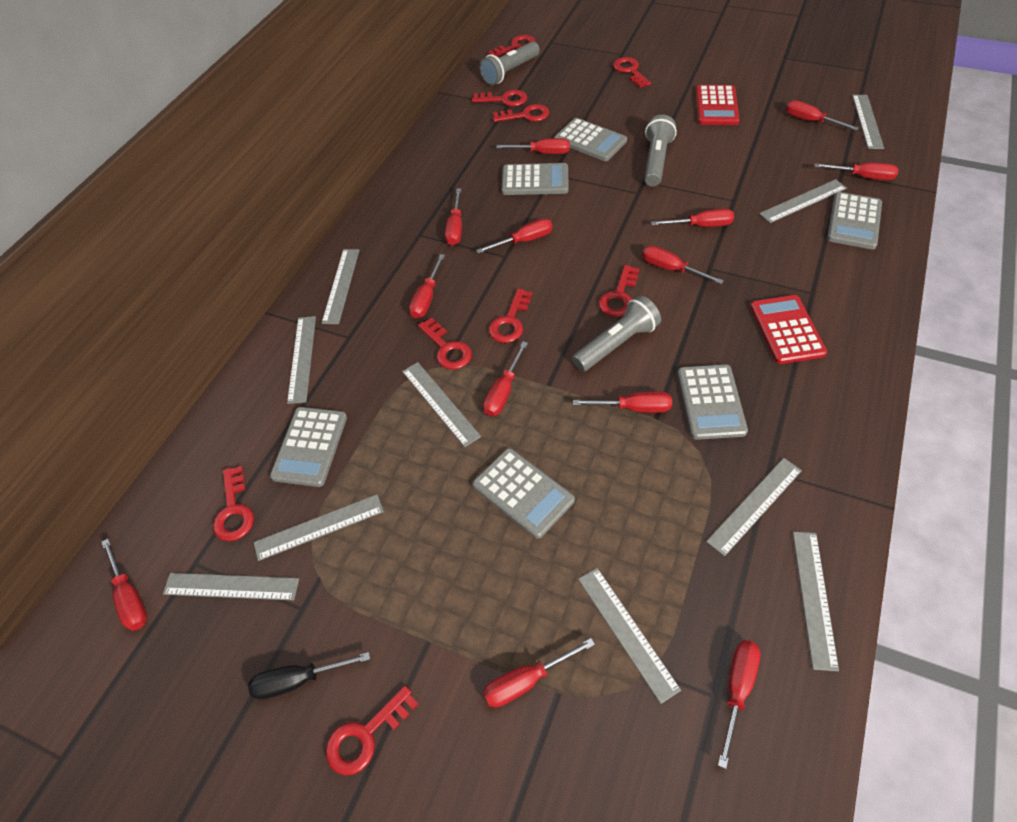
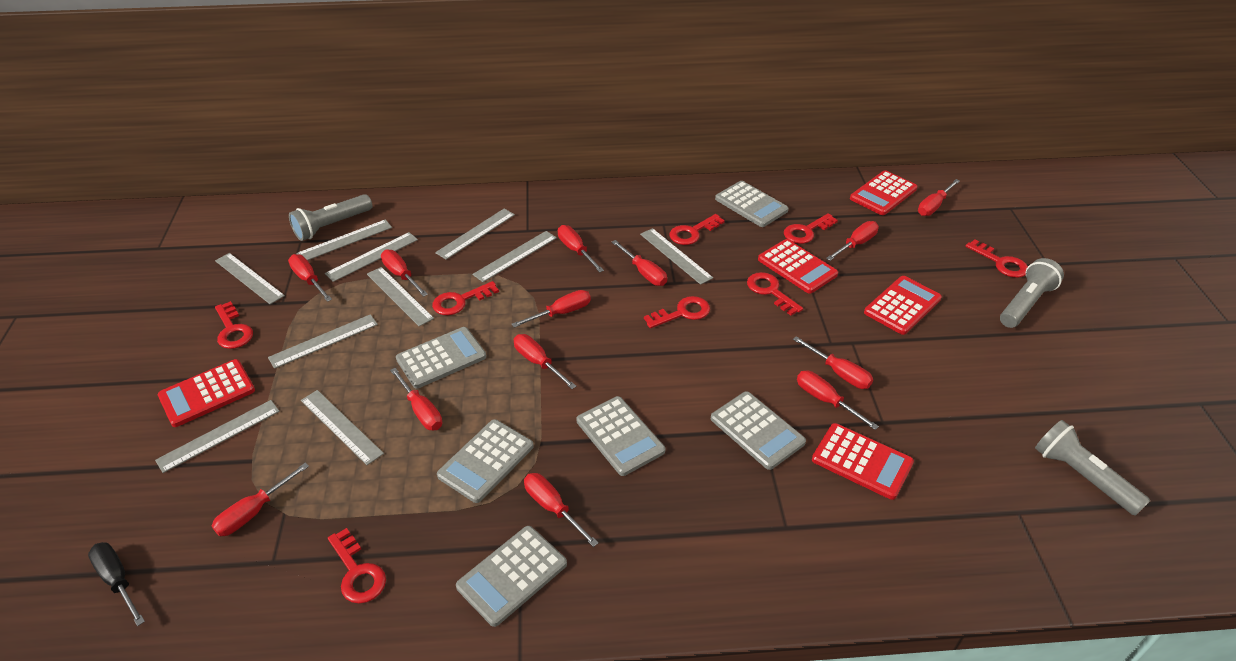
red calculator: [696,85,740,125] [750,295,827,364] = 2 -> [158,359,255,427] [758,239,838,294] [812,423,914,500] [850,170,917,215] [864,276,942,335] = 5
red key: [213,466,254,541] [325,686,418,776] [418,318,472,370] [472,90,527,106] [488,35,536,57] [489,289,532,343] [493,104,549,122] [599,265,640,317] [613,57,651,88] = 9 -> [215,301,253,349] [328,528,386,604] [432,281,499,315] [644,296,710,328] [669,214,725,245] [747,272,803,316] [784,213,838,244] [966,239,1028,278] = 8

